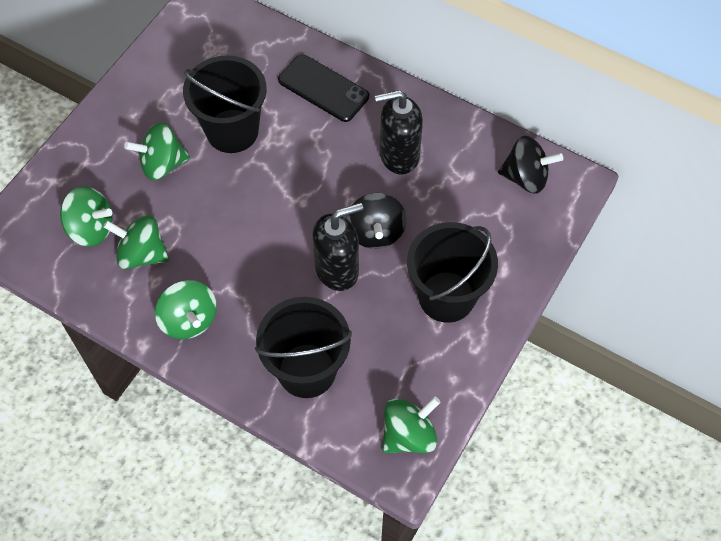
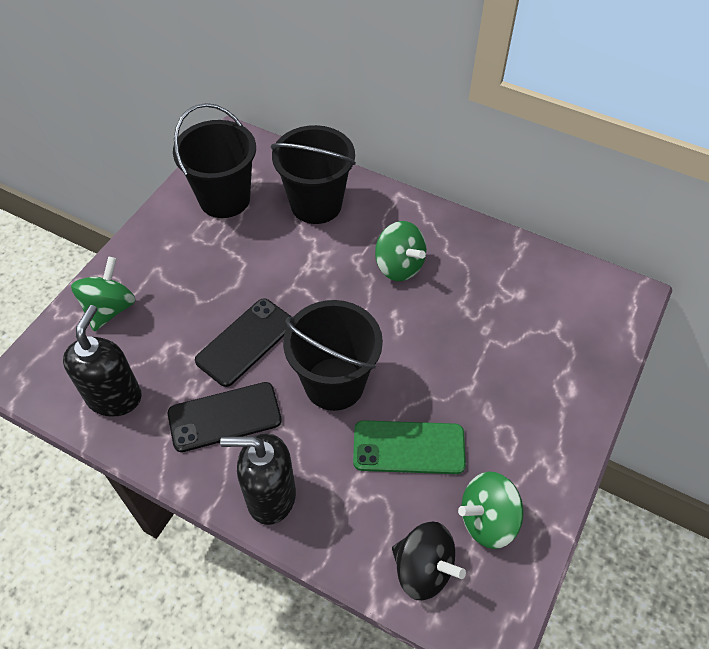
black phone: [278,54,369,122] = 1 -> [168,382,282,452] [195,298,292,387] = 2
black spinning top: [346,193,407,249] [498,136,563,194] = 2 -> [392,522,466,600] = 1
green phone: none = 0 -> [353,420,466,474] = 1
green spinning top: [60,186,113,247] [103,215,169,269] [124,122,190,180] [155,280,217,339] [382,397,441,453] = 5 -> [71,256,136,331] [375,221,426,281] [458,472,523,549] = 3

